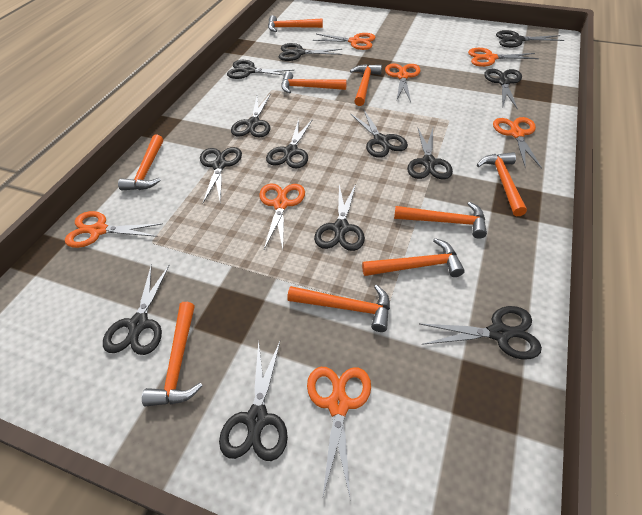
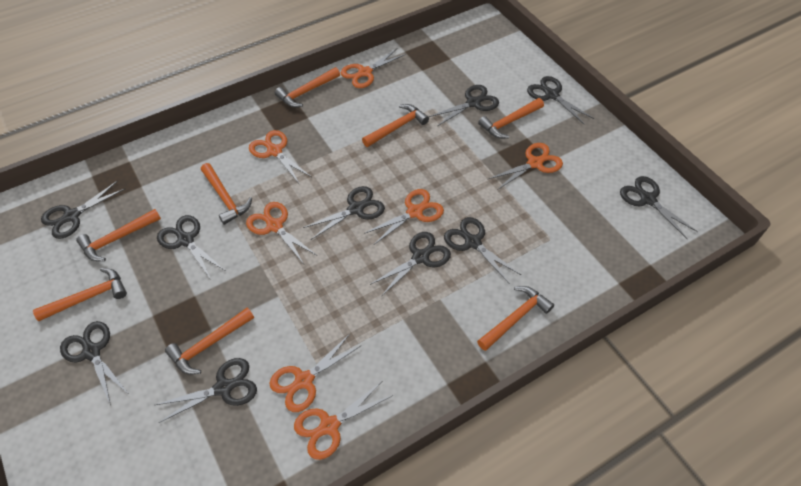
black scissors: [103,264,170,355] [200,147,242,203] [219,340,288,461] [227,60,295,79] [231,95,270,137] [266,119,313,168] [279,43,343,61] [314,184,365,251] [350,109,408,158] [407,128,453,179] [419,306,542,360] [484,69,522,110] [496,30,564,48] = 13 -> [41,180,125,239] [60,321,128,405] [155,358,257,423] [157,215,226,278] [303,186,385,240] [370,232,451,296] [429,85,499,126] [444,217,521,284] [527,76,594,125] [620,176,698,239] = 10
orange hammer: [118,135,163,190] [142,302,203,406] [268,15,323,32] [281,71,347,94] [287,285,390,332] [350,64,382,106] [362,238,465,277] [394,202,487,239] [477,152,527,216] = 9 -> [33,268,127,321] [76,209,161,261] [165,308,254,374] [201,163,252,225] [275,67,340,107] [362,104,429,147] [477,286,554,351] [478,98,544,139] = 8

